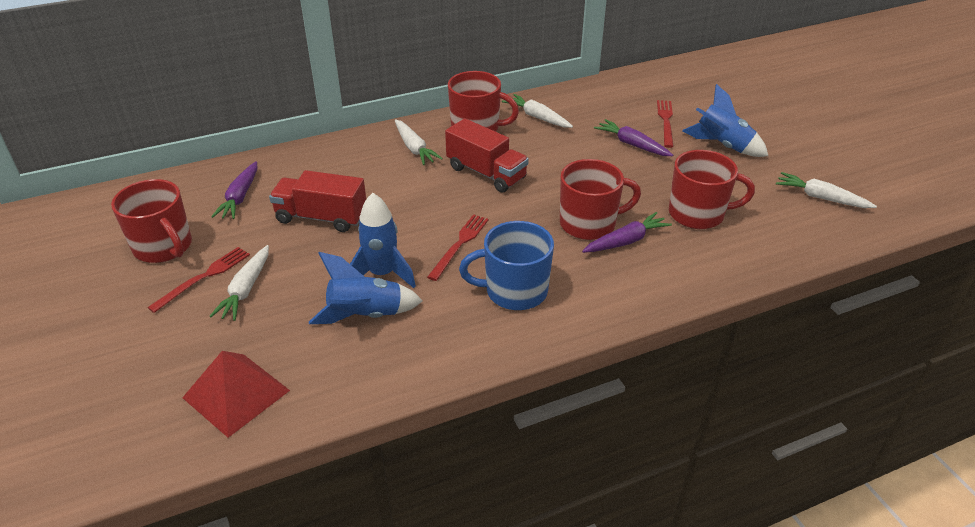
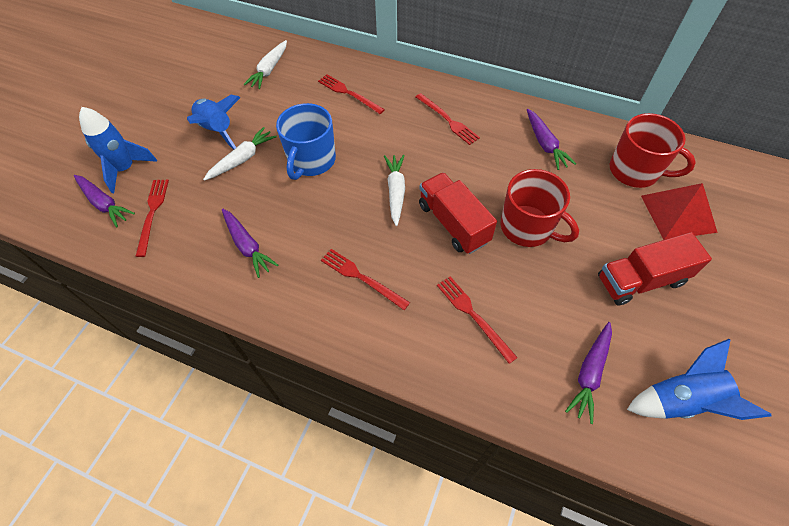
purple carrot: [211,161,258,219] [582,212,672,253] [594,119,673,156] = 3 -> [74,175,135,227] [222,209,278,278] [527,109,576,170] [565,322,612,424] = 4
red fork: [147,247,250,313] [427,214,489,281] [657,100,674,148] = 3 -> [135,179,169,257] [318,74,385,114] [321,249,410,310] [416,93,480,145] [437,276,518,364] = 5
red mug: [111,179,192,263] [448,71,519,132] [560,159,641,240] [669,150,755,229] = 4 -> [501,169,579,247] [610,113,696,188] = 2
white carrot: [209,245,269,321] [395,119,443,165] [502,94,573,128] [776,172,877,208] = 4 -> [203,127,277,181] [243,40,287,89] [384,155,405,226] = 3

